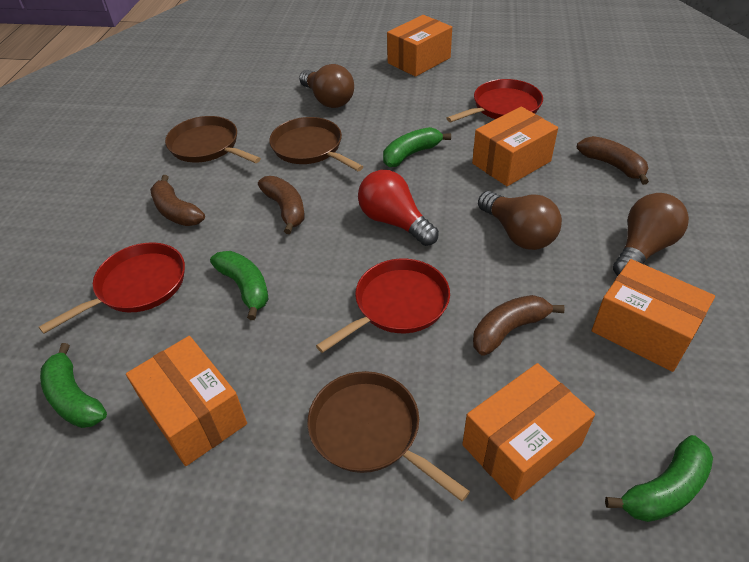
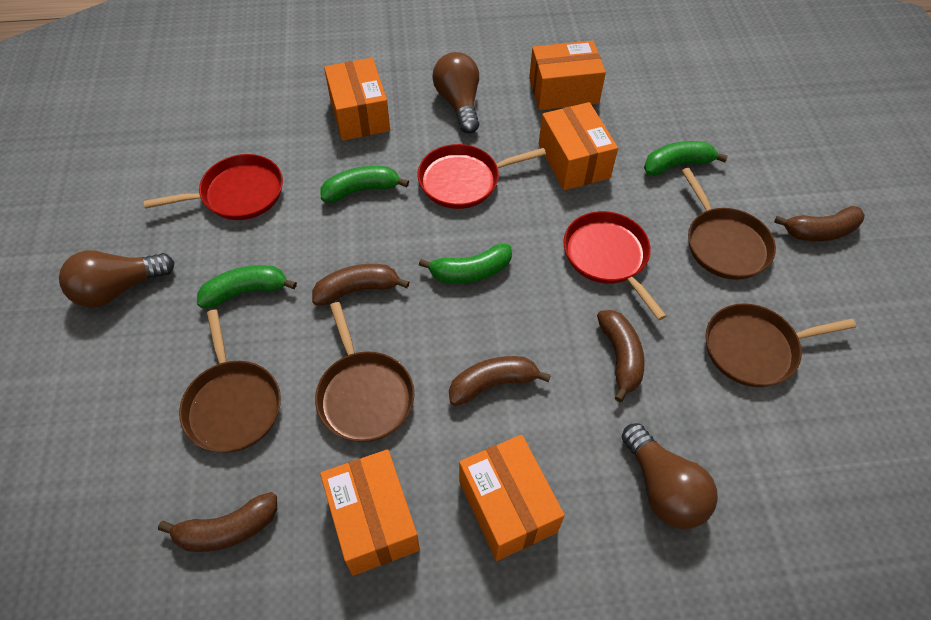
brown banana: [150,175,205,226] [258,176,304,234] [473,295,565,356] [577,136,649,185] = 4 -> [158,492,277,552] [312,264,409,306] [449,356,551,406] [597,310,645,402] [774,206,865,241] = 5
brown pan: [165,116,261,163] [269,117,363,171] [307,371,470,502] = 3 -> [179,310,281,453] [315,302,414,442] [682,168,776,280] [706,303,856,387] = 4
red light bulb: [358,170,439,246] = 1 -> none = 0

